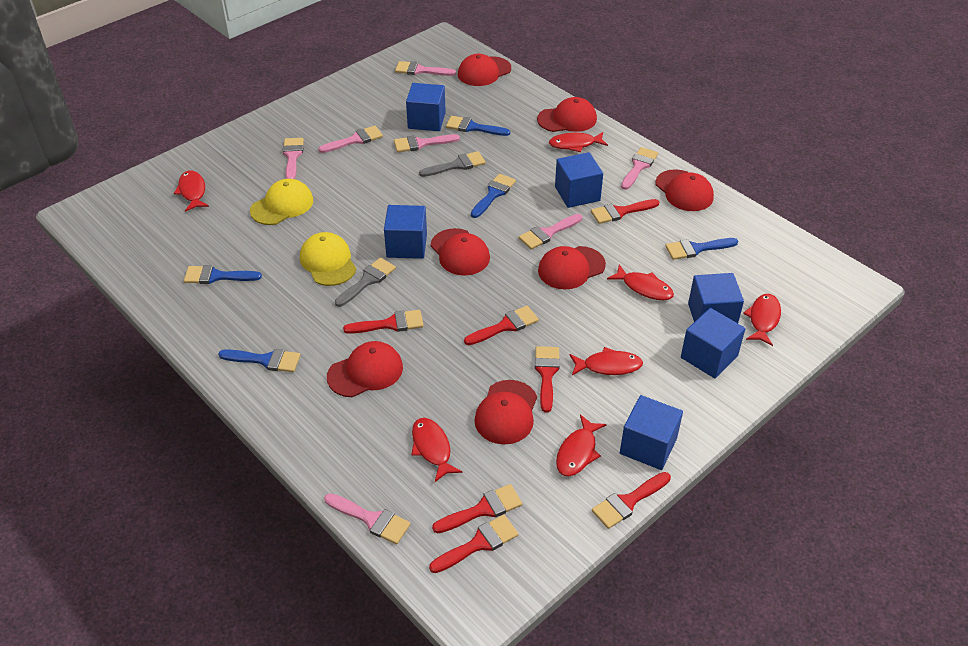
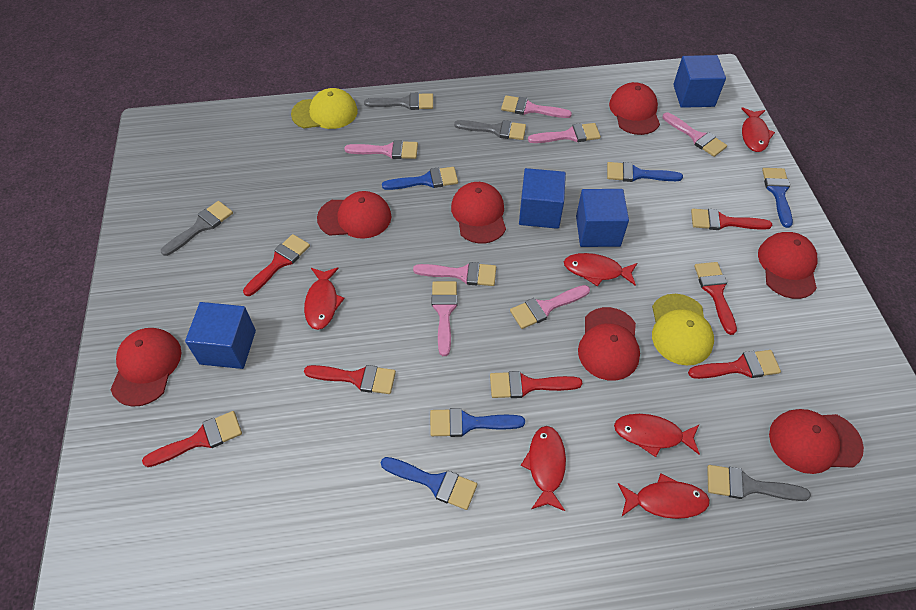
blue cube: [384,205,427,259] [406,83,446,131] [555,152,603,208] [620,395,683,470] [681,308,745,378] [688,273,744,323] = 6 -> [185,302,256,369] [519,168,566,229] [576,189,629,247] [673,55,726,108] = 4
grey brush: [335,258,396,307] [419,151,486,177] = 2 -> [161,201,233,256] [364,93,433,110] [454,120,526,140] [707,465,811,501] = 4
red fish: [174,170,209,212] [411,418,462,482] [549,132,608,152] [556,414,607,476] [569,347,643,375] [607,264,674,300] [743,294,781,346] = 7 -> [304,268,345,330] [521,426,566,511] [564,253,637,287] [614,414,700,457] [618,473,710,519] [741,107,775,152] = 6

